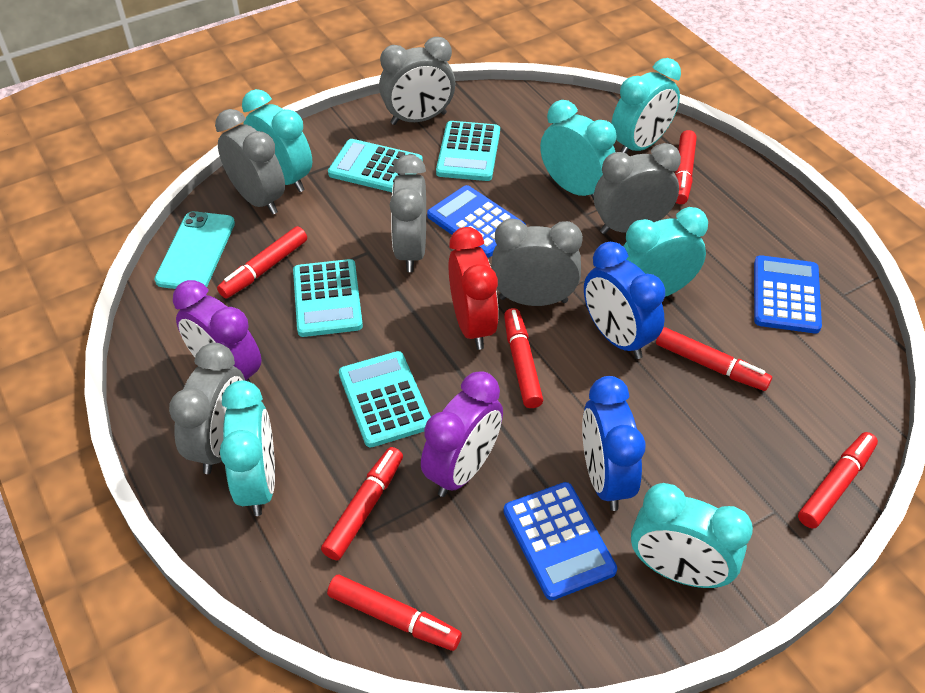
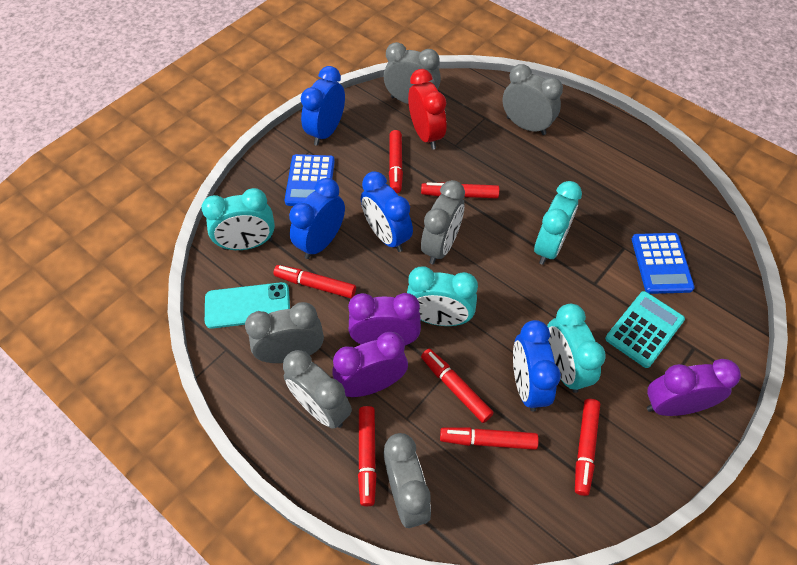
blue calculator: [427,185,526,258] [503,482,617,600] [754,255,822,333] = 3 -> [285,154,335,206] [632,233,695,294] = 2
blue clock: [582,376,646,511] [584,242,665,359] = 2 -> [289,178,345,259] [301,66,345,146] [361,171,413,252] [513,320,561,412] = 4
purple clock: [173,280,262,382] [421,371,503,497] = 2 -> [332,332,408,397] [348,293,421,346] [647,359,741,416] = 3
turquoise calculator: [293,259,363,337] [328,139,423,192] [339,351,431,448] [436,121,500,181] = 4 -> [605,291,685,368] = 1
turquoise clock: [220,380,275,516] [242,89,312,192] [540,100,617,200] [611,58,681,154] [623,207,708,297] [631,483,753,588] = 6 -> [201,188,275,250] [407,267,478,326] [534,181,582,265] [547,304,606,393] = 4

